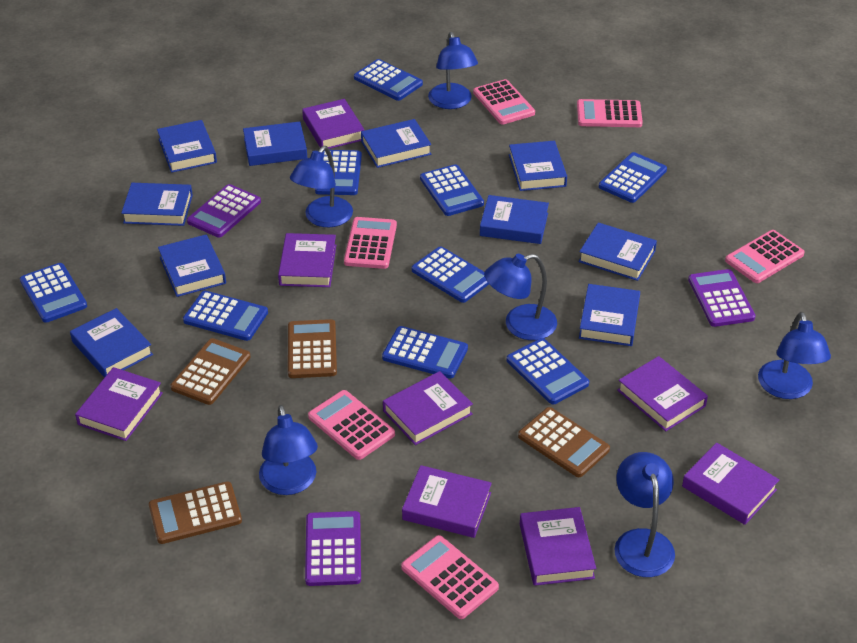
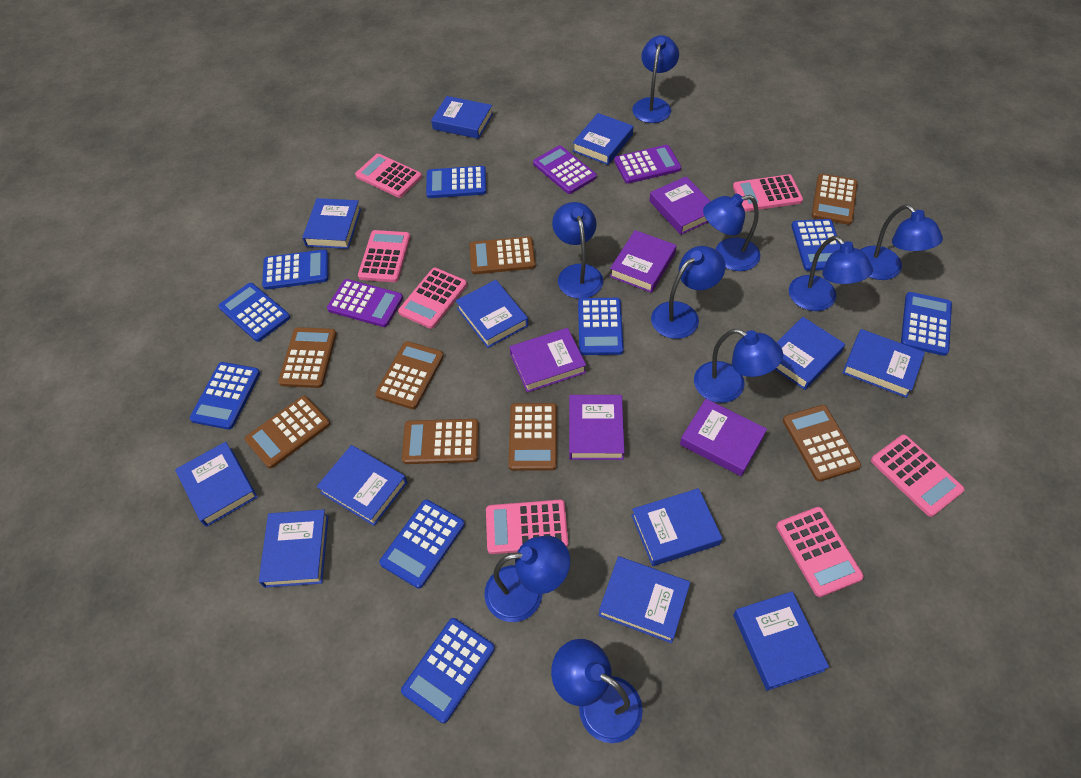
blue book: [70,308,153,378] [121,183,193,226] [157,120,217,173] [158,235,226,297] [243,121,307,166] [361,119,431,168] [480,195,549,244] [509,141,567,191] [578,222,657,281] [579,284,640,346] = 10 -> [175,442,258,527] [259,509,329,588] [302,198,361,249] [316,445,408,526] [431,96,493,139] [456,280,528,348] [573,113,633,165] [598,556,690,643] [631,488,722,566] [733,592,829,691] [775,317,845,390] [842,329,925,398] = 12
blue lamp: [259,405,318,495] [290,146,353,227] [428,32,478,109] [485,254,557,340] [615,452,675,577] [758,312,831,399] = 6 -> [484,535,570,622] [551,639,643,743] [552,202,603,299] [632,35,679,123] [651,246,726,339] [694,329,783,403] [703,194,760,271] [789,236,873,311] [860,204,943,280] = 9
brown calculator: [149,481,242,544] [170,338,251,405] [288,319,337,378] [518,407,610,477] = 4 -> [245,396,330,469] [278,327,337,388] [375,341,444,409] [402,419,479,464] [469,236,536,274] [508,403,557,471] [783,405,861,482] [811,174,858,225] = 8
pink calculator: [308,390,395,460] [344,217,397,269] [401,535,499,619] [473,79,535,125] [577,99,643,127] [725,230,805,283] = 6 -> [355,154,422,198] [358,230,410,282] [398,268,467,329] [486,500,568,554] [733,174,803,212] [776,507,864,597] [871,435,965,517] = 7
purple book: [75,367,163,441] [278,233,336,287] [302,99,365,149] [383,371,473,445] [402,465,492,538] [520,507,596,586] [617,356,708,431] [682,443,779,525] = 8 -> [510,328,586,392] [569,395,625,460] [610,230,677,293] [649,177,711,235] [680,399,767,476] = 5

